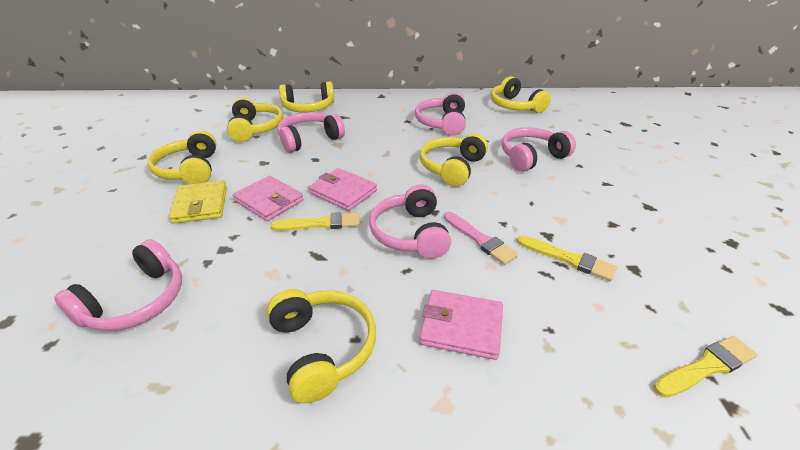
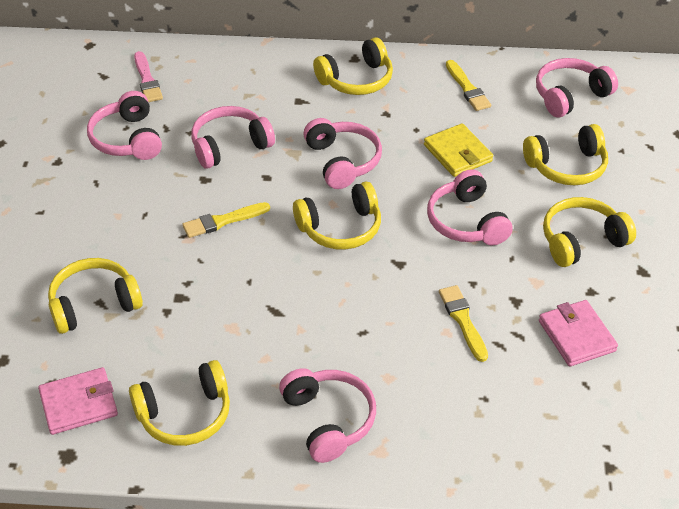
pink headphones: [54,239,182,331] [278,112,345,153] [369,184,451,259] [415,92,466,136] [502,127,576,172] = 5 -> [87,91,162,160] [191,106,275,169] [279,368,376,463] [303,118,382,189] [427,169,513,245] [536,58,618,117] = 6
pink wallet: [233,176,304,221] [309,168,377,211] [419,290,503,360] = 3 -> [38,367,118,435] [539,300,618,367] = 2

